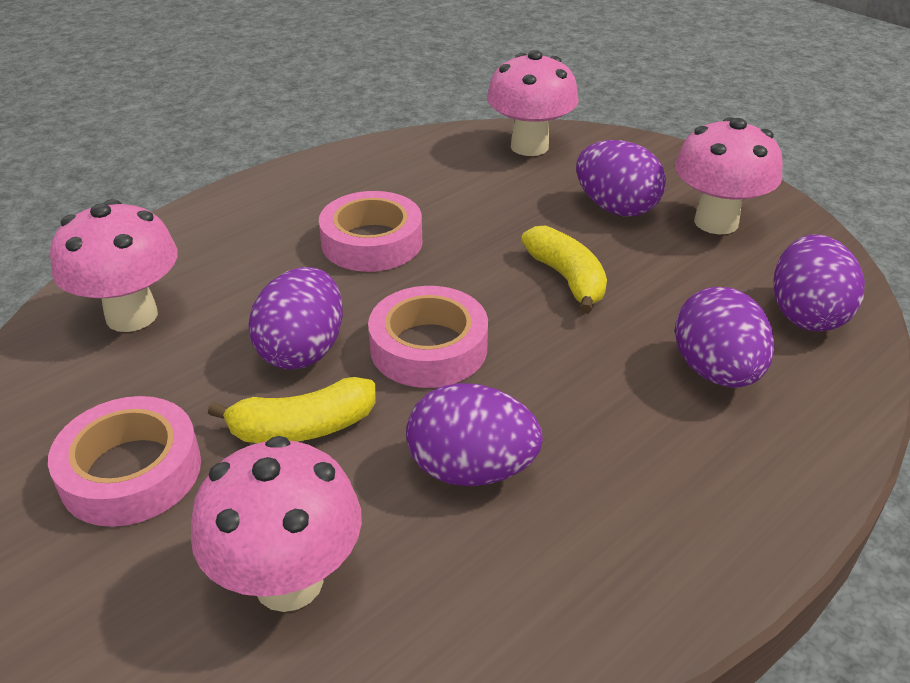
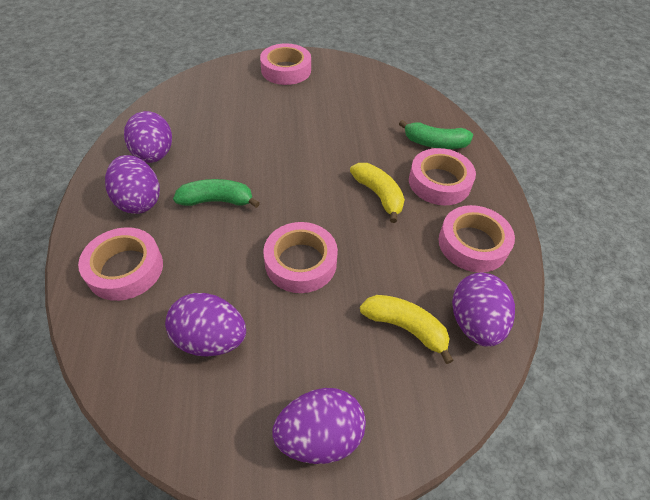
green banana: none = 0 -> [173,179,260,208] [399,120,473,149] = 2
pink mushroom: [50,199,178,332] [191,436,362,612] [487,50,579,156] [675,117,783,234] = 4 -> none = 0
pink tape: [48,396,201,527] [319,191,422,272] [368,286,488,388] = 3 -> [78,227,163,301] [260,43,311,85] [263,222,338,293] [409,148,476,205] [439,205,515,273] = 5

